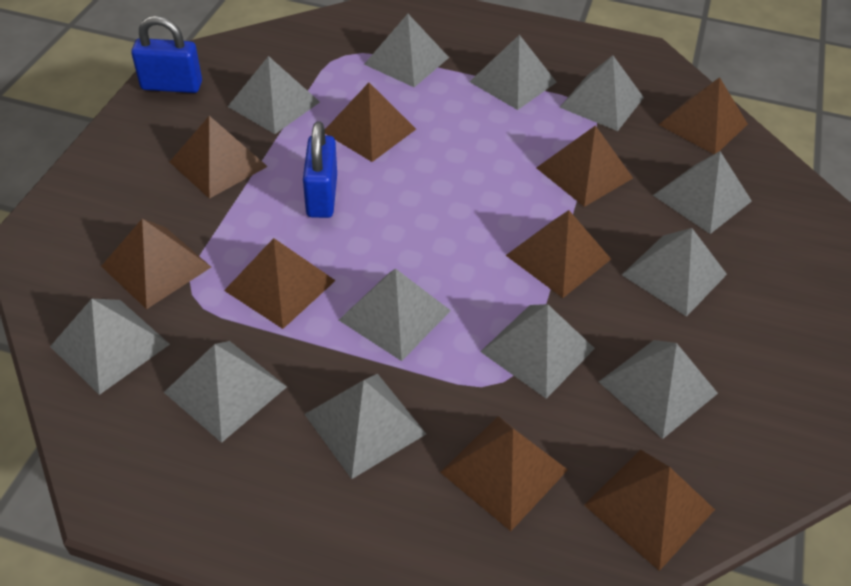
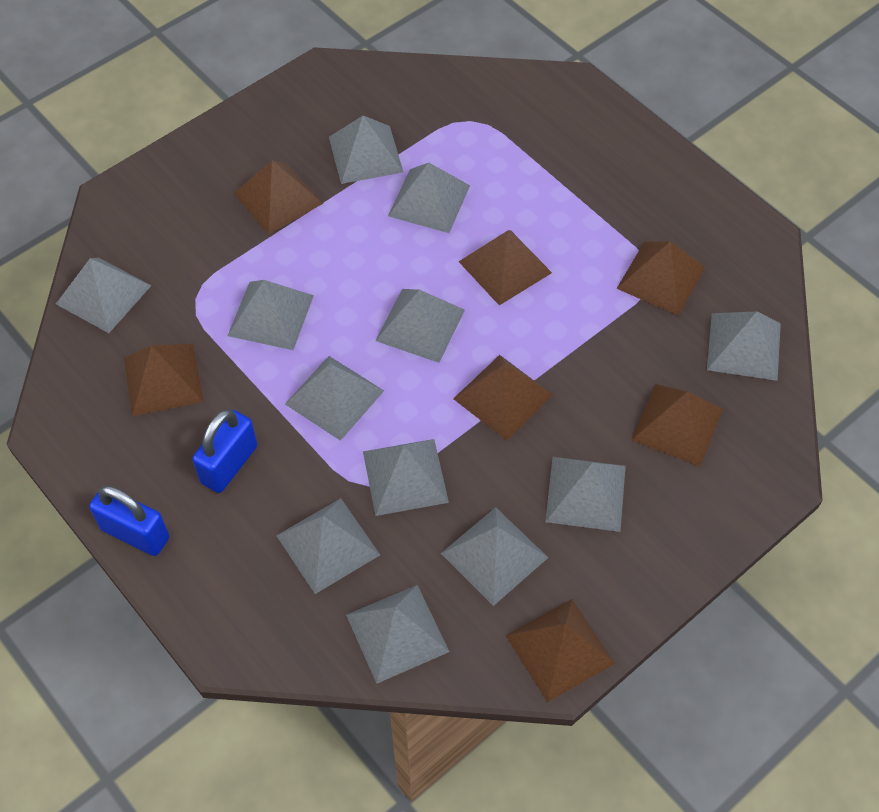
brown pyramid: [101,219,211,309] [170,116,268,199] [224,238,336,329] [325,83,416,162] [440,416,568,531] [506,210,611,298] [536,125,633,207] [584,450,715,571] [659,77,748,154] = 9 -> [124,344,203,416] [234,160,323,234] [453,355,553,440] [459,230,552,305] [506,599,615,702] [616,241,705,316] [631,384,723,466] = 7

